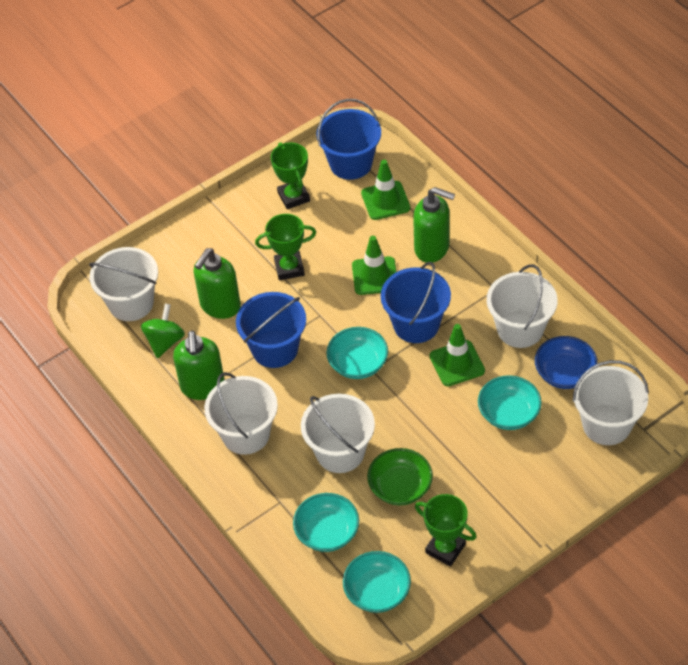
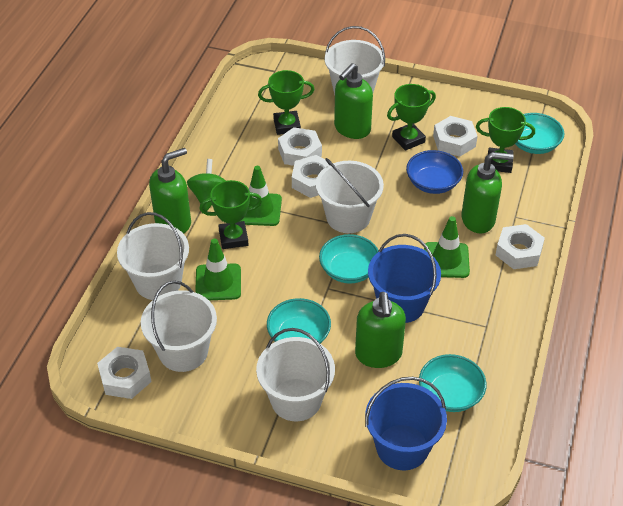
blue bucket: [236,292,306,368] [317,99,381,180] [381,262,451,343] = 3 -> [365,377,447,470] [368,234,441,323] = 2
green bowl: [367,448,433,506] = 1 -> none = 0
green soap dispenser: [173,330,225,400] [194,248,241,319] [413,187,455,263] = 3 -> [149,148,191,234] [334,63,373,139] [355,292,406,368] [461,152,514,233] = 4
green trophy: [255,214,316,280] [271,142,310,209] [415,494,477,566] = 3 -> [199,180,262,249] [258,70,315,135] [387,84,436,151] [476,107,535,173] = 4
white nut: none = 0 -> [97,347,151,399] [278,127,322,166] [292,155,329,198] [433,116,478,157] [496,224,545,269] = 5

